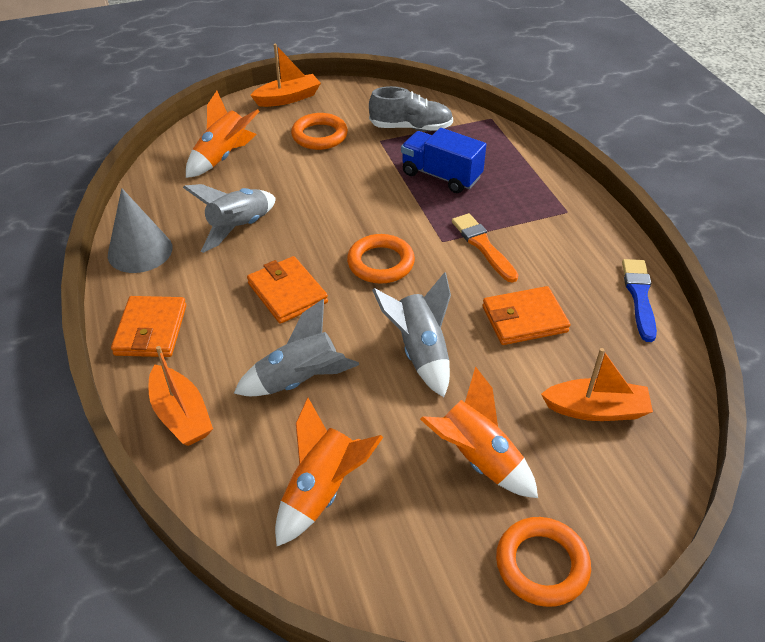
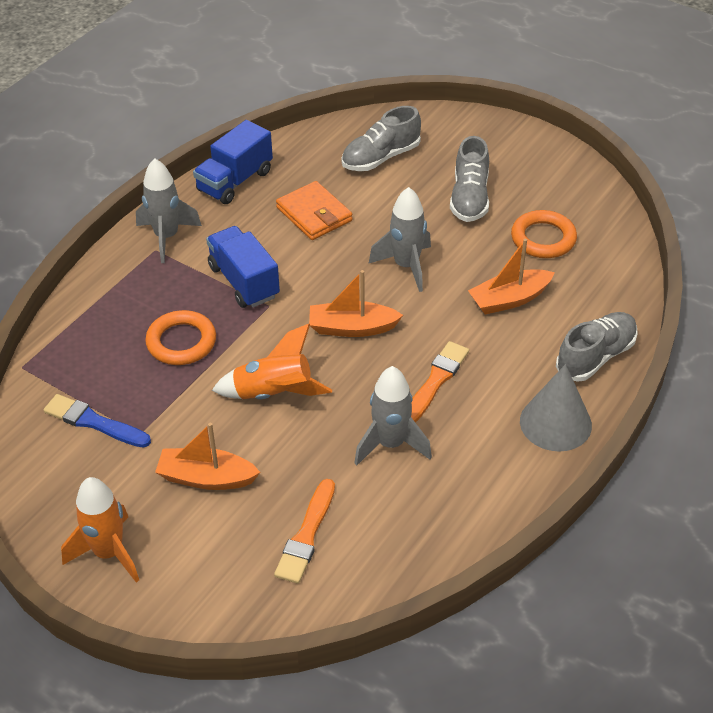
blue truck: [401,128,486,193] = 1 -> [193,120,273,204] [206,226,280,308] = 2
grey shoe: [369,86,453,131] = 1 -> [341,106,421,171] [450,136,489,222] [556,312,638,382] = 3
orange brush: [452,213,518,283] = 1 -> [274,479,335,584] [411,341,469,422] = 2
orange ring: [291,113,348,150] [347,234,415,284] [496,517,591,607] = 3 -> [145,310,216,365] [511,210,577,258] = 2
orange rocket: [186,91,260,178] [275,398,383,546] [420,366,538,498] = 3 -> [61,477,139,582] [212,324,332,399] = 2
orange wallet: [111,296,186,357] [247,256,328,324] [482,286,570,345] = 3 -> [276,181,353,240] = 1

